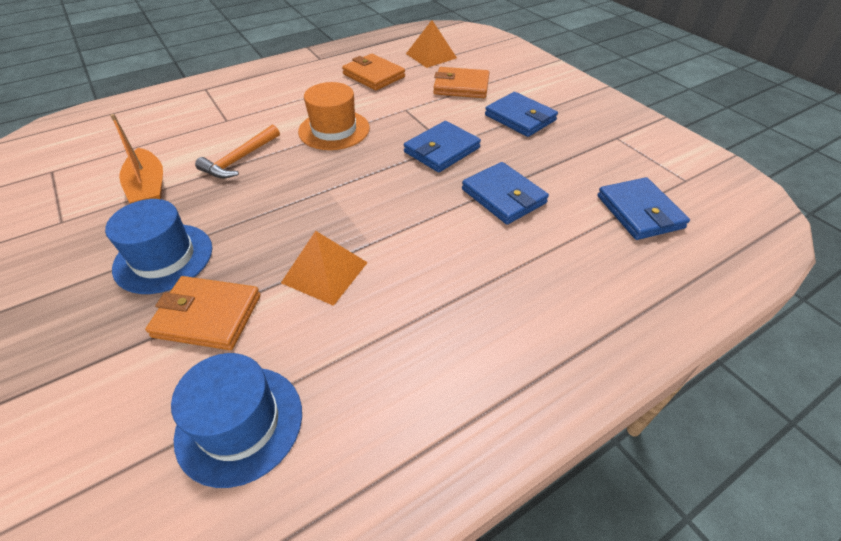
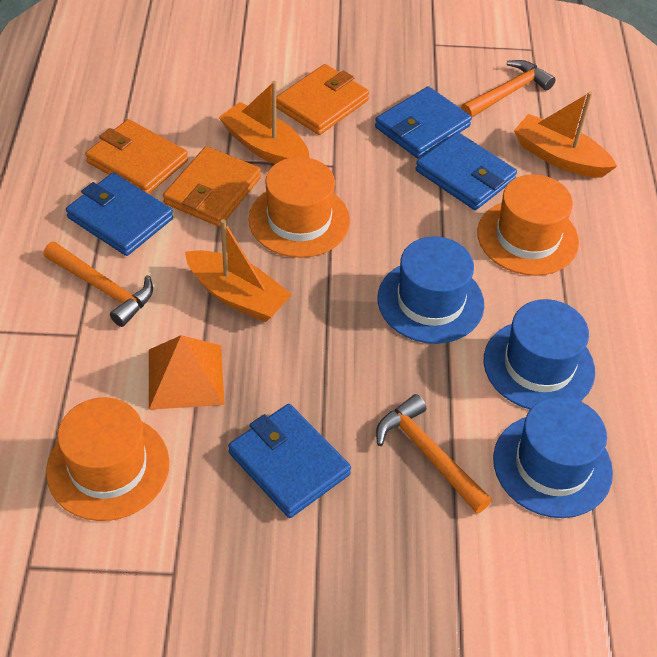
blue hat: [105,199,212,294] [171,353,302,488] = 2 -> [378,236,484,344] [483,299,595,409] [493,397,613,518] = 3
orange boat: [110,114,163,203] = 1 -> [185,219,292,322] [219,81,310,164] [514,91,617,178] = 3
orange hammer: [195,125,280,178] = 1 -> [43,242,153,327] [376,394,492,514] [460,60,556,117] = 3
orange hat: [298,82,370,150] = 1 -> [46,397,169,521] [249,157,350,258] [477,174,579,276] = 3
orange pyramid: [281,231,368,306] [406,20,457,68] = 2 -> [149,335,224,410] = 1

